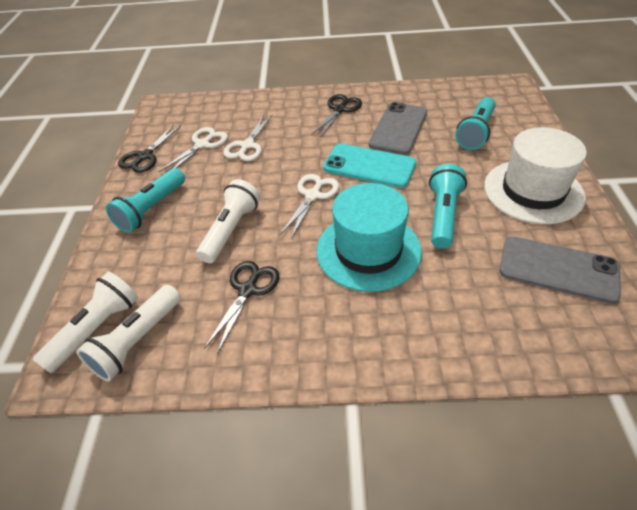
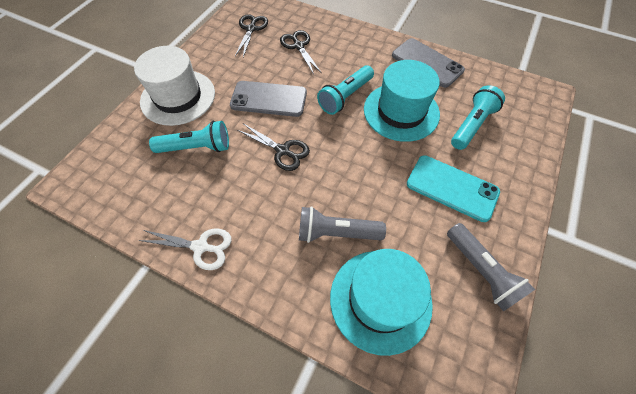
grey flashlight: none = 0 -> [299,206,386,243] [447,223,535,312] = 2
turquoise hat: [317,183,422,292] = 1 -> [330,249,433,356] [364,60,440,142] = 2
white flashlight: [33,271,138,373] [76,285,181,382] [196,179,260,263] = 3 -> none = 0
white scissors: [159,127,228,172] [223,115,272,161] [280,174,339,238] = 3 -> [138,228,232,270] = 1

